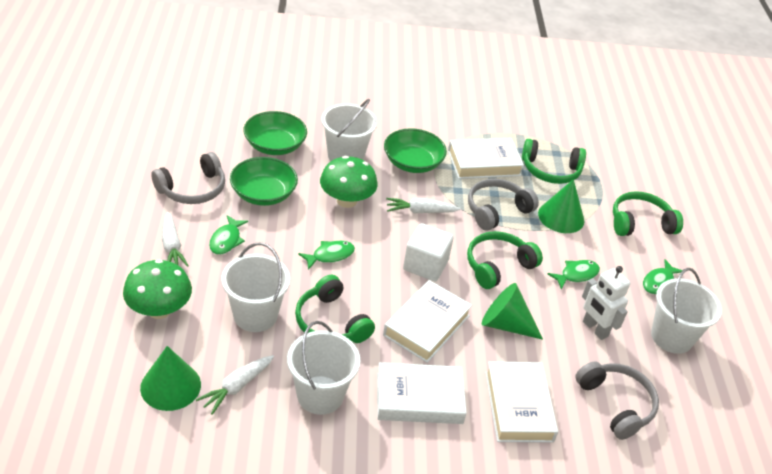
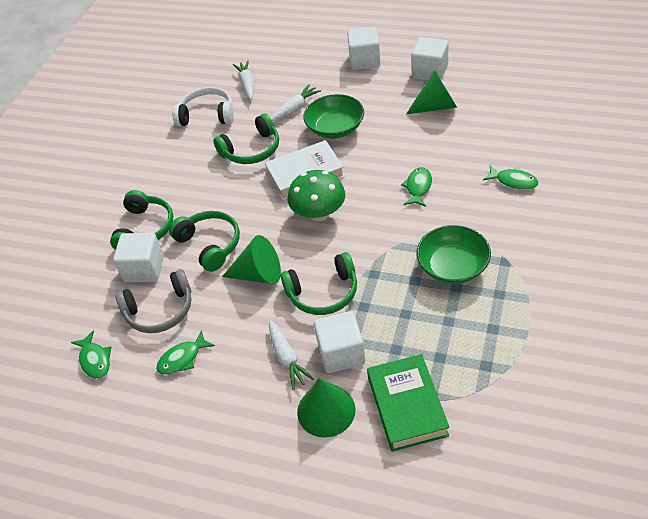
green book: none = 0 -> [367,354,450,452] = 1
green bowl: [230,157,298,206] [243,111,307,155] [384,128,447,173] = 3 -> [303,94,364,139] [417,225,491,284] = 2
green mushroom: [123,259,192,319] [320,156,378,208] = 2 -> [288,170,345,221] = 1
grey headphones: [152,152,225,204] [468,179,539,231] [575,362,659,440] = 3 -> [115,269,192,333] = 1
white book: [377,362,467,424] [383,280,472,363] [448,138,524,179] [485,361,558,443] = 4 -> [265,140,345,200] = 1
white bucket: [222,242,290,332] [287,321,360,415] [321,99,377,161] [651,268,722,354] = 4 -> none = 0
white cube: [403,223,454,281] = 1 -> [113,233,164,283] [314,311,365,373] [347,27,381,70] [411,37,448,80] = 4
white headphones: none = 0 -> [172,87,234,126] = 1
white robot: [582,266,630,340] = 1 -> none = 0

